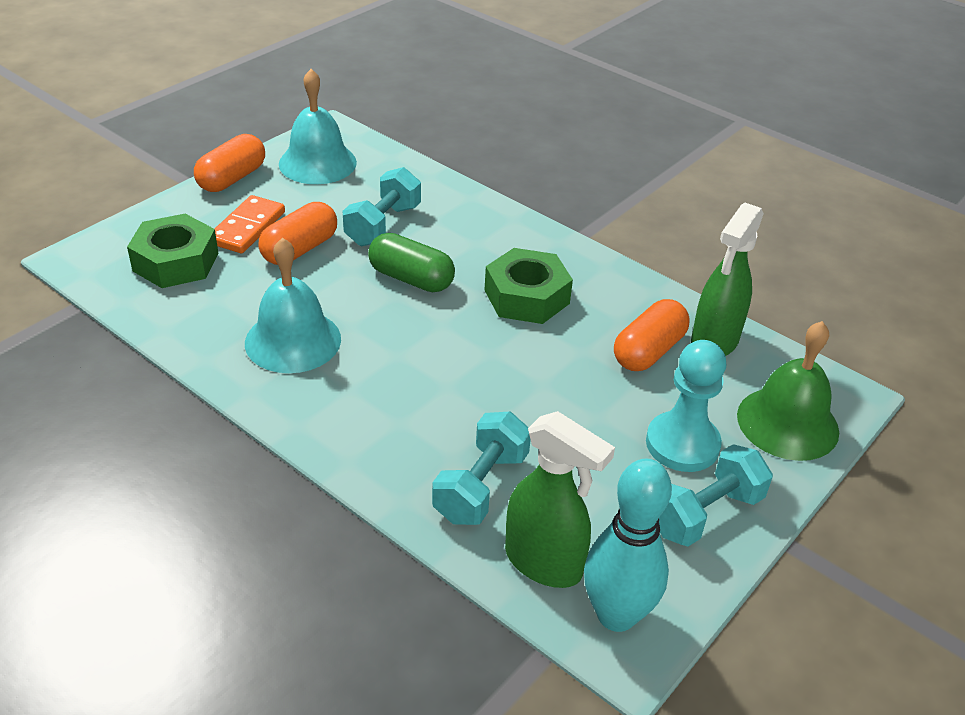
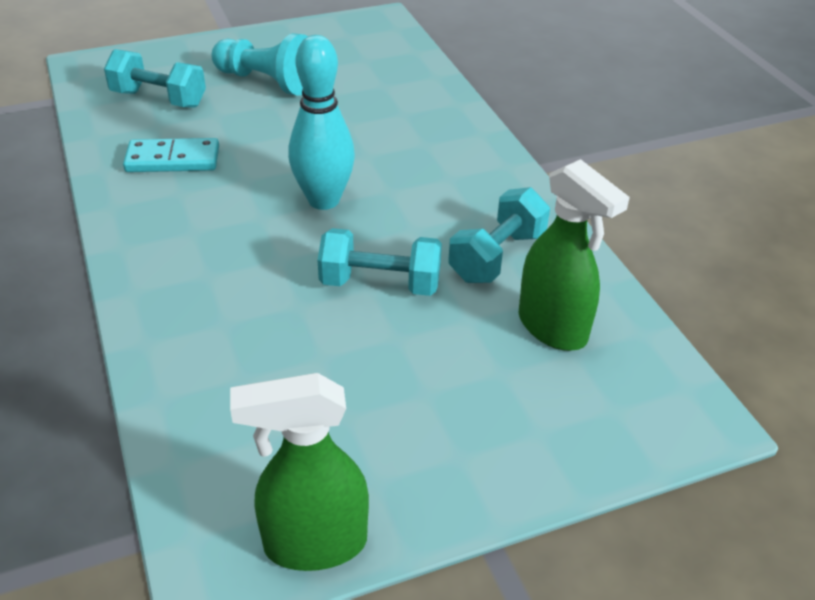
green bell: [737,321,839,461] = 1 -> none = 0
green capsule: [368,233,455,292] = 1 -> none = 0
green nut: [127,214,218,288] [484,248,573,324] = 2 -> none = 0
orange capsule: [194,134,265,192] [258,202,337,265] [614,299,690,371] = 3 -> none = 0
orange domino: [215,195,285,253] = 1 -> none = 0
turquoise bell: [245,238,341,373] [279,69,357,184] = 2 -> none = 0
turquoise domino: none = 0 -> [123,138,219,172] = 1

